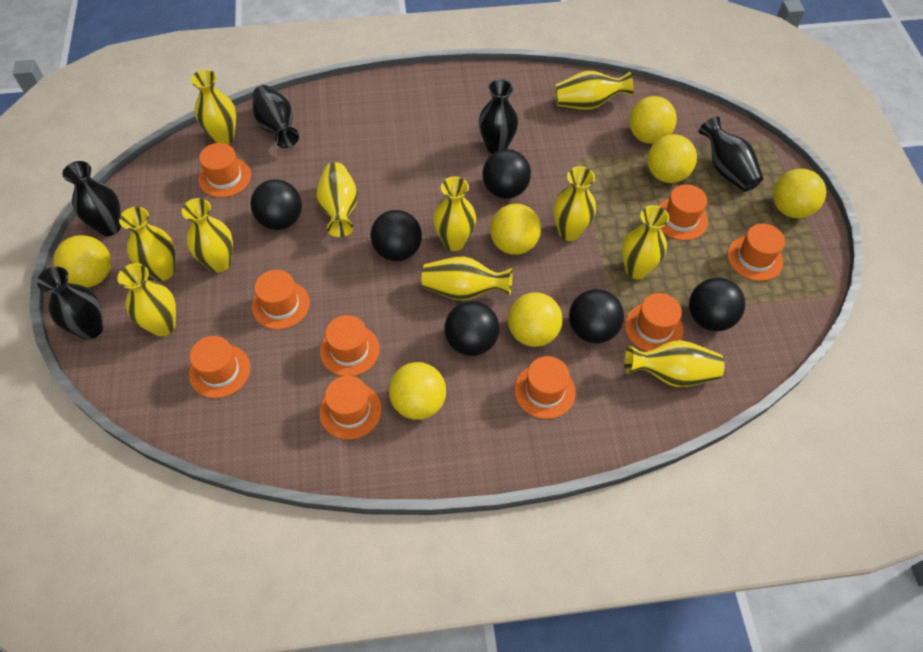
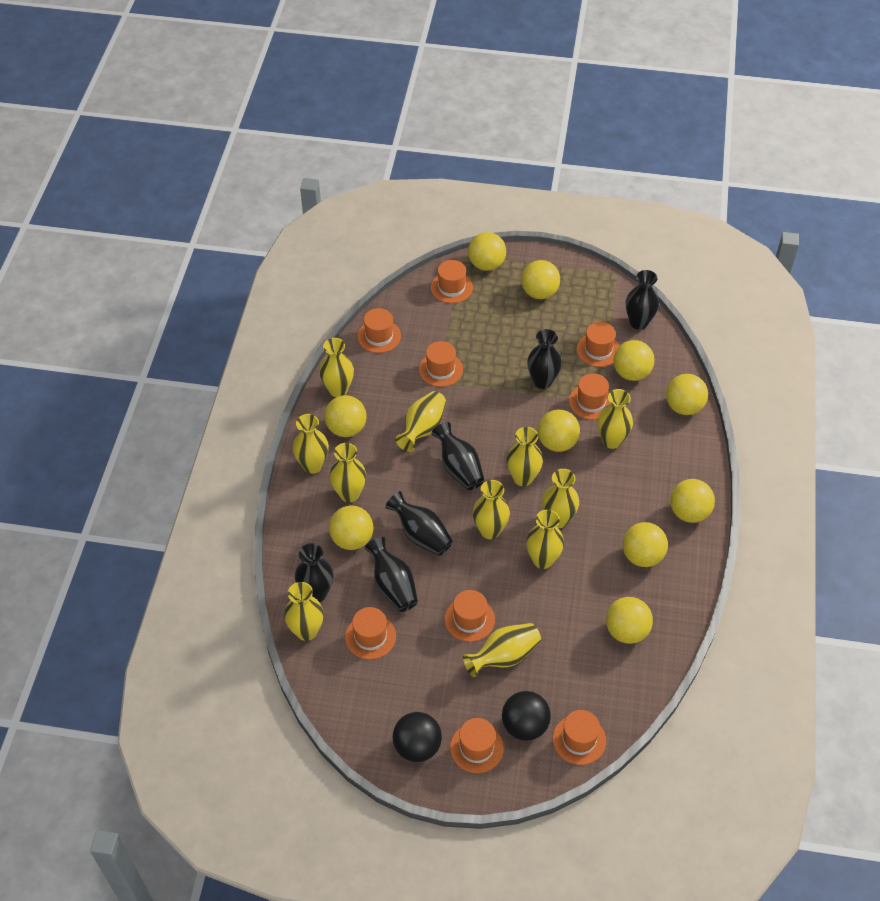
black ball: [251,179,302,230] [371,210,422,261] [445,301,499,356] [482,149,531,199] [569,289,624,343] [689,278,746,331] = 6 -> [393,712,442,762] [502,691,551,740] = 2
black vase: [37,267,103,340] [62,161,121,236] [253,85,299,148] [479,79,518,154] [698,116,763,192] = 5 -> [295,543,334,602] [364,537,418,612] [385,491,453,556] [432,422,484,490] [527,329,562,389] [626,270,659,330] = 6
yellow ball: [53,235,111,287] [389,362,446,420] [490,204,541,255] [508,292,563,347] [629,96,677,144] [647,134,697,183] [773,169,826,218] = 7 -> [324,395,366,437] [329,505,373,550] [468,232,506,271] [521,260,560,299] [538,410,580,452] [606,597,653,644] [613,340,655,381] [623,522,668,567] [666,374,708,415] [670,479,715,523] = 10

